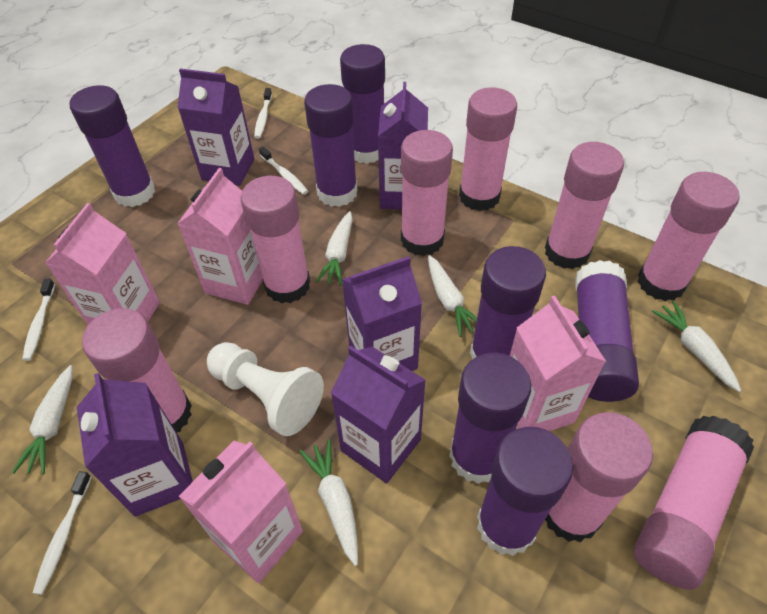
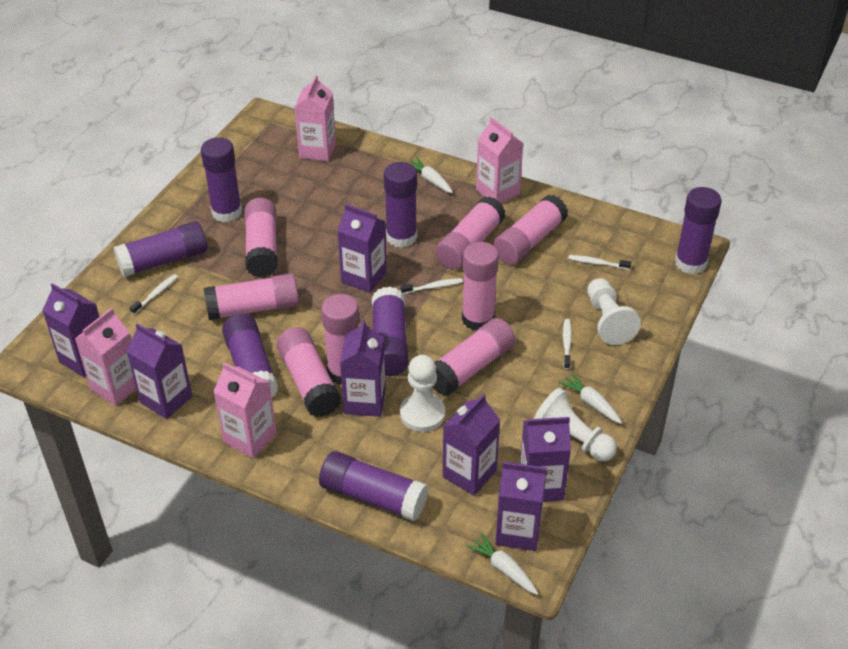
purple carton: [77,373,193,517] [178,68,254,186] [331,346,426,483] [342,256,422,371] [378,82,428,210] = 5 -> [42,283,99,377] [126,323,192,419] [337,204,387,293] [340,320,386,417] [443,394,500,496] [495,462,547,551] [520,417,571,502] = 7
white carrot: [12,365,73,474] [299,439,358,566] [316,211,353,286] [428,255,477,337] [652,301,741,392] = 5 -> [410,157,453,193] [466,533,538,595] [559,372,622,424] = 3
white pawn: [207,342,324,436] = 1 -> [400,355,445,432] [534,388,617,461] [587,278,641,345] = 3

